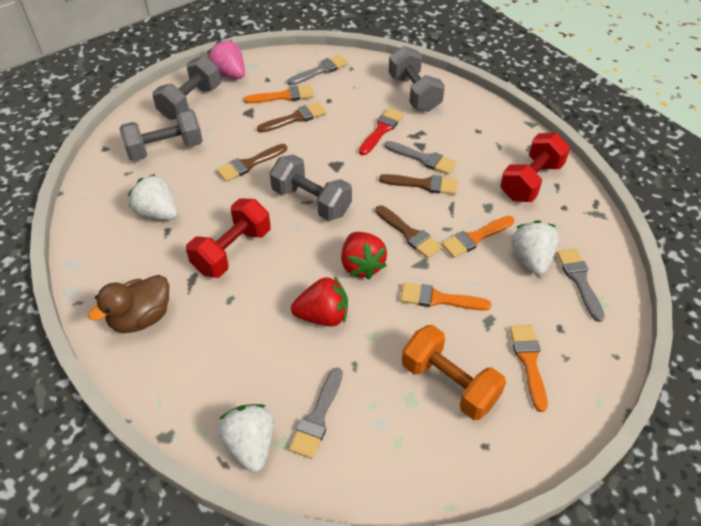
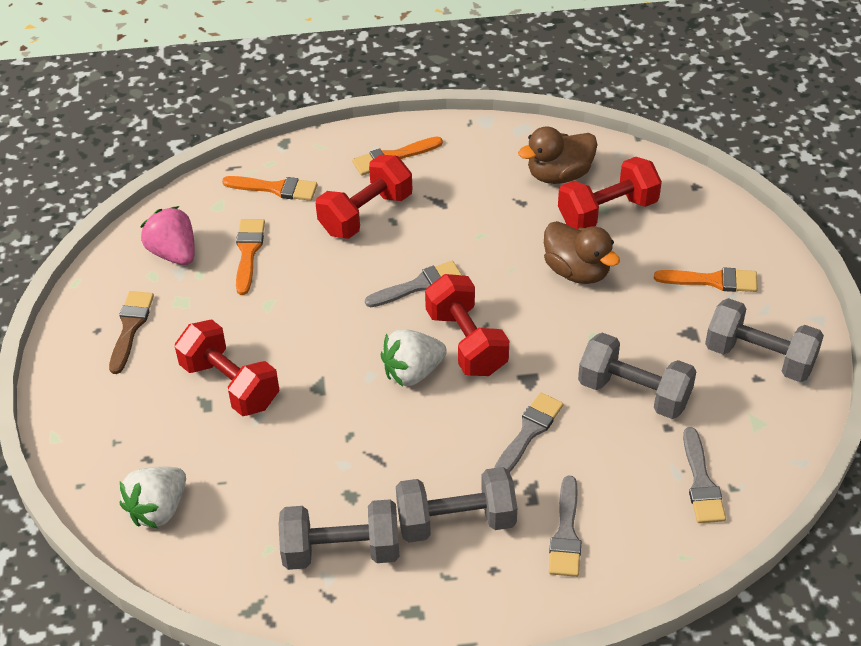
brown brush: [217,144,287,182] [257,102,326,133] [376,205,442,259] [379,174,458,195] = 4 -> [109,291,154,374] = 1
brown duck: [88,275,169,333] = 1 -> [518,126,597,184] [544,221,620,284] = 2
orange dumbbell: [402,325,506,420] = 1 -> none = 0
red brush: [359,108,404,155] = 1 -> none = 0
red dumbbell: [186,198,271,278] [500,133,570,202] = 2 -> [175,320,279,416] [316,155,412,239] [425,274,509,376] [558,157,662,229] = 4
red strawberry: [291,276,348,326] [341,232,387,279] = 2 -> none = 0
white strawberry: [128,174,178,220] [218,404,274,472] [511,220,559,275] = 3 -> [120,466,186,529] [381,329,447,386] = 2

